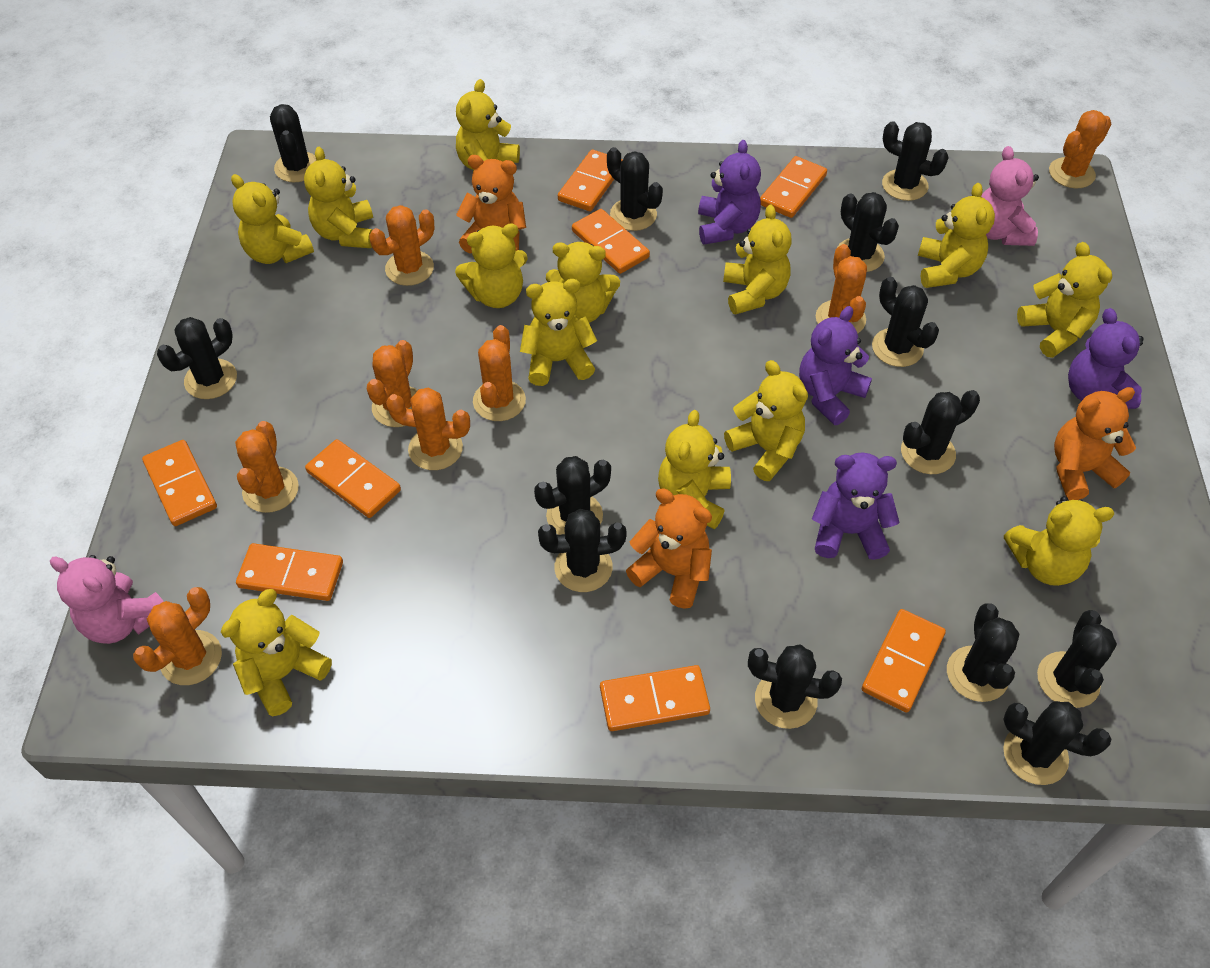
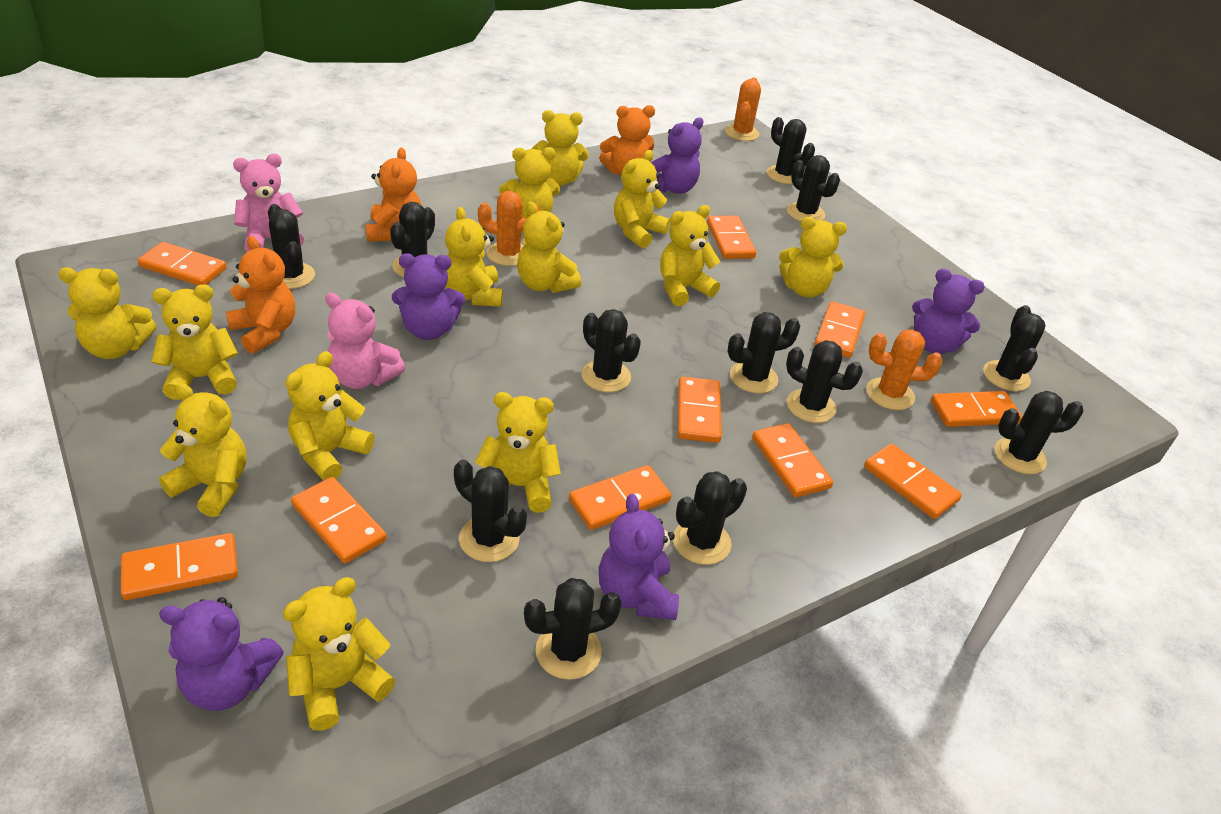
black cactus: [157,317,237,399] [270,104,316,182] [534,456,611,535] [538,509,627,592] [607,147,663,231] [748,645,842,729] [837,192,899,272] [872,277,939,367] [882,121,949,201] [901,390,980,474] [947,603,1019,702] [1003,701,1111,785] [1037,610,1117,708] = 13 -> [268,204,315,289] [390,202,435,277] [454,460,527,562] [524,578,622,680] [582,309,641,392] [673,471,747,565] [728,312,800,394] [767,117,815,184] [786,340,863,423] [787,155,840,222] [983,305,1046,391] [995,391,1084,475] = 12
orange cactus: [133,587,222,685] [235,421,299,513] [367,340,418,427] [369,205,434,286] [386,388,470,470] [473,325,526,421] [816,244,867,334] [1049,110,1111,188] = 8 -> [478,191,541,266] [725,78,761,141] [866,330,942,410] = 3
orange domino: [142,440,217,526] [236,543,343,601] [305,439,401,518] [558,150,623,211] [572,209,650,274] [600,665,710,731] [760,156,827,218] [862,609,946,713] = 8 -> [121,533,238,600] [138,242,227,285] [291,477,387,563] [569,465,671,530] [678,377,722,443] [707,216,756,259] [752,423,833,497] [814,301,865,358] [864,444,962,519] [931,391,1022,427] = 10
purple teddy bear: [698,140,761,245] [799,306,872,425] [812,452,900,560] [1068,308,1144,409] = 4 -> [159,597,284,711] [392,253,465,340] [599,494,679,620] [651,117,704,194] [912,268,985,354] = 5

